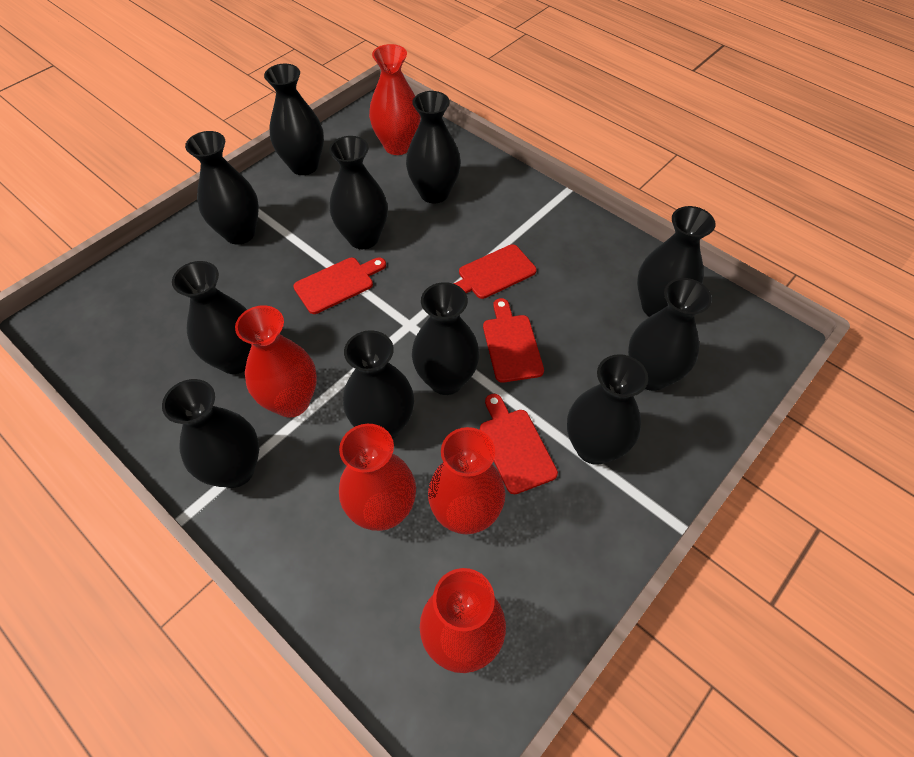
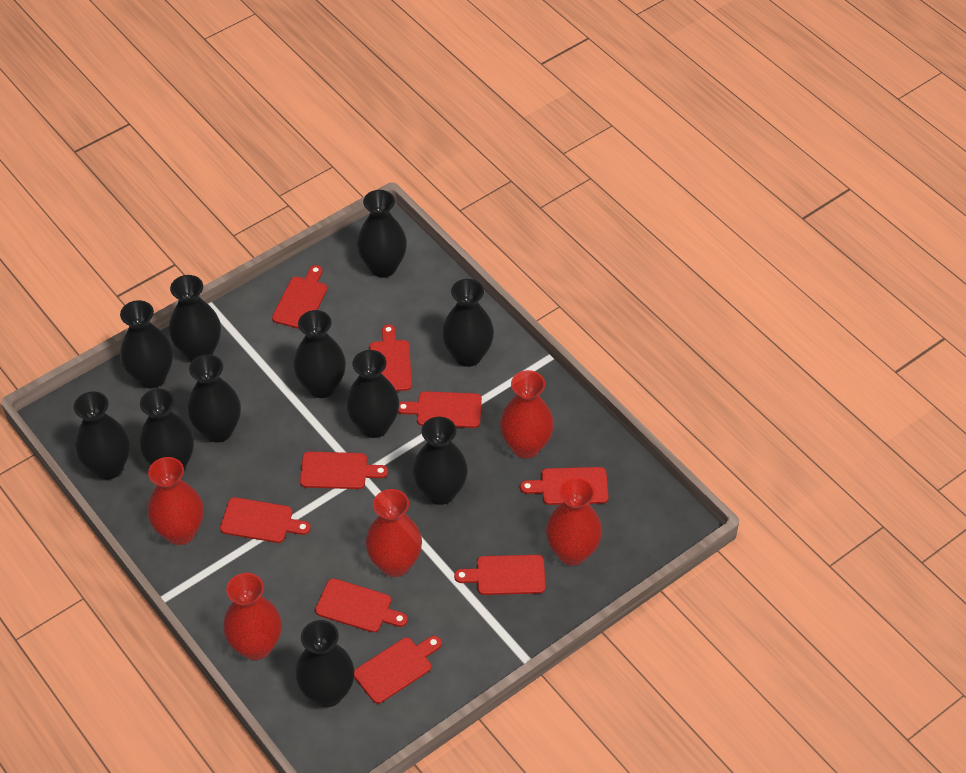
red cutting board: [293,258,386,314] [453,244,537,299] [480,394,558,494] [483,298,544,383] = 4 -> [220,497,311,543] [272,265,327,329] [300,451,388,489] [315,578,408,633] [354,636,441,704] [370,324,412,391] [398,391,482,428] [454,555,546,595] [520,467,609,505] = 9

